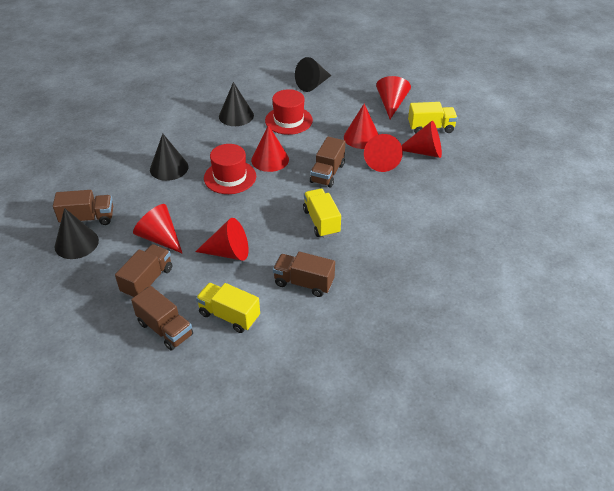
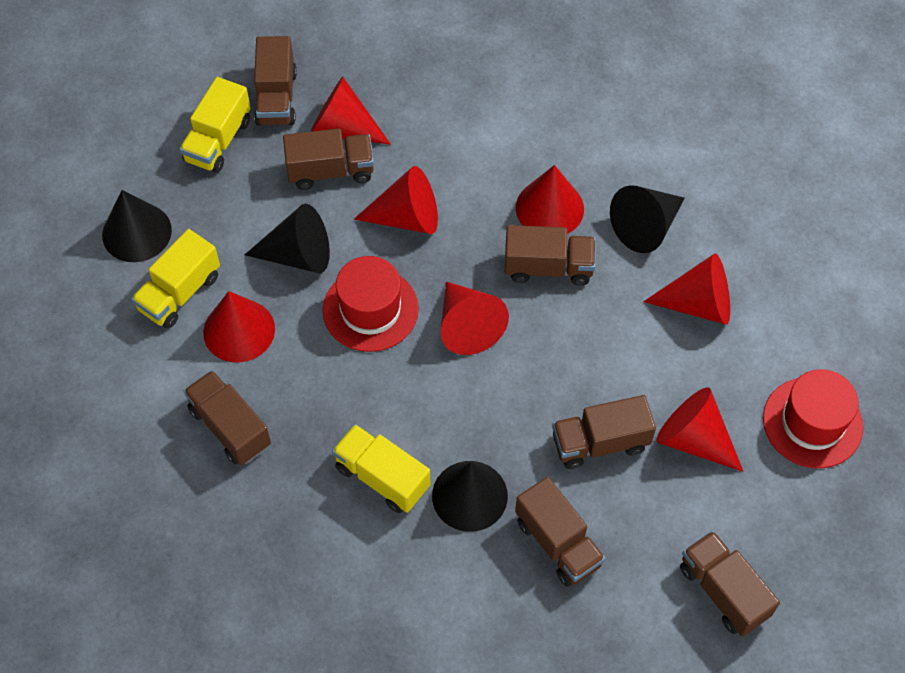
brown truck: [53,190,113,225] [115,244,172,298] [131,286,193,351] [273,252,335,297] [310,136,345,187] = 5 -> [184,370,271,465] [254,36,297,126] [283,128,374,190] [505,225,596,286] [515,477,605,587] [552,395,656,469] [680,531,780,637] = 7

